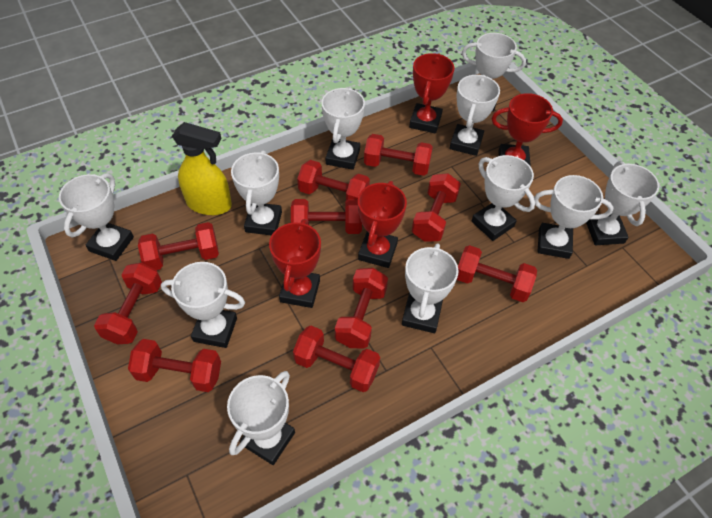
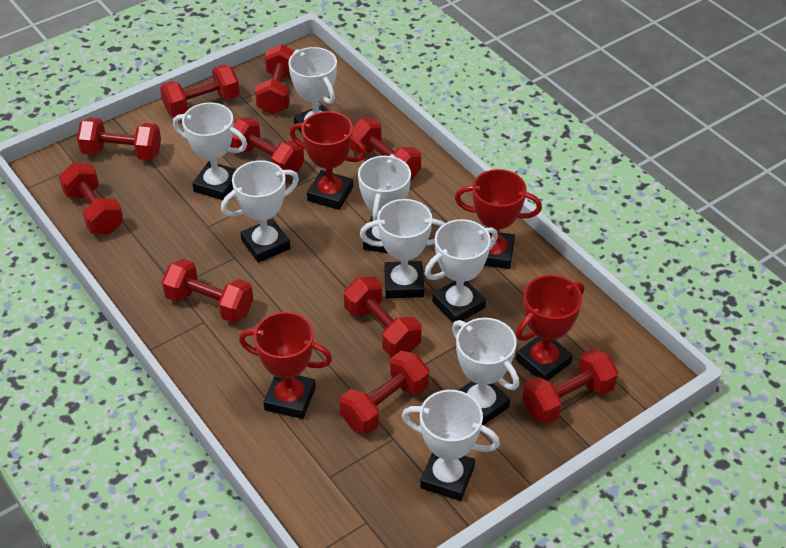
white trophy: [59,173,134,261] [161,262,245,348] [227,371,295,465] [231,150,282,236] [321,87,365,170] [402,243,458,333] [450,75,500,156] [462,33,526,112] [471,155,535,241] [534,175,614,259] [586,161,659,245] = 11 -> [173,103,247,200] [221,161,299,263] [288,47,337,133] [358,154,411,254] [360,199,445,298] [402,390,500,501] [425,219,498,323] [452,318,519,425] = 8
yellow spray bottle: [172,122,232,215] = 1 -> none = 0

